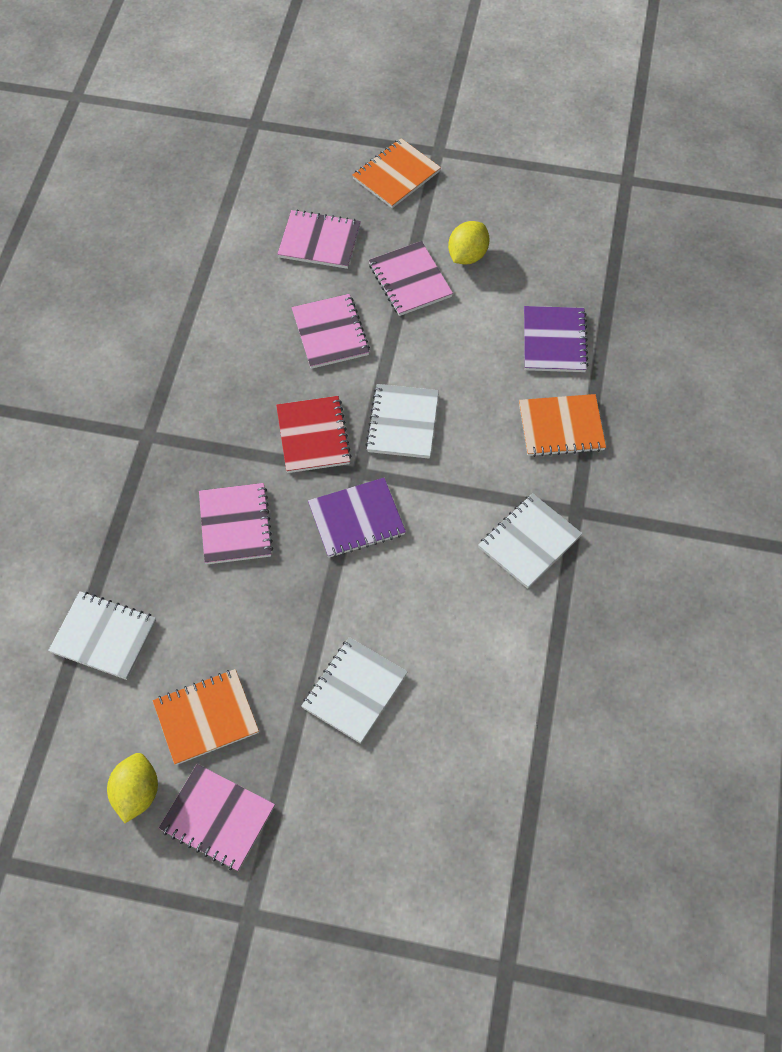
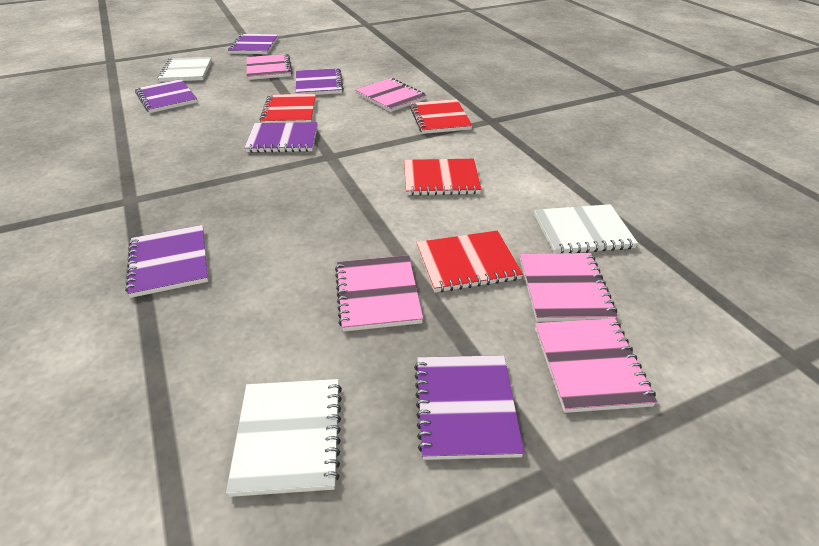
orange notebook: [153,669,259,765] [352,138,441,208] [519,394,606,457] = 3 -> none = 0
purple notebook: [308,478,406,558] [524,306,589,372] = 2 -> [125,225,208,298] [135,79,197,113] [228,34,278,54] [244,122,318,153] [296,68,344,95] [414,355,524,460] = 6
red notebook: [276,396,352,473] = 1 -> [260,94,316,123] [404,159,482,196] [410,99,473,134] [416,231,523,292] = 4
white notebook: [48,591,156,680] [301,637,408,744] [365,384,439,459] [478,493,582,589] = 4 -> [157,57,212,82] [226,379,342,497] [534,204,638,253] = 3
yellow lemon: [107,753,158,823] [448,221,490,265] = 2 -> none = 0

